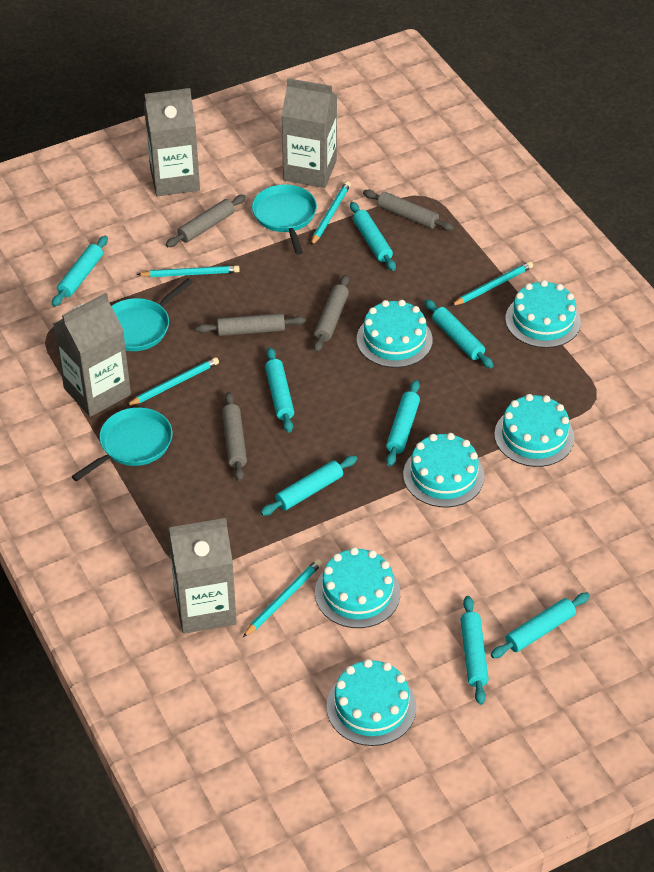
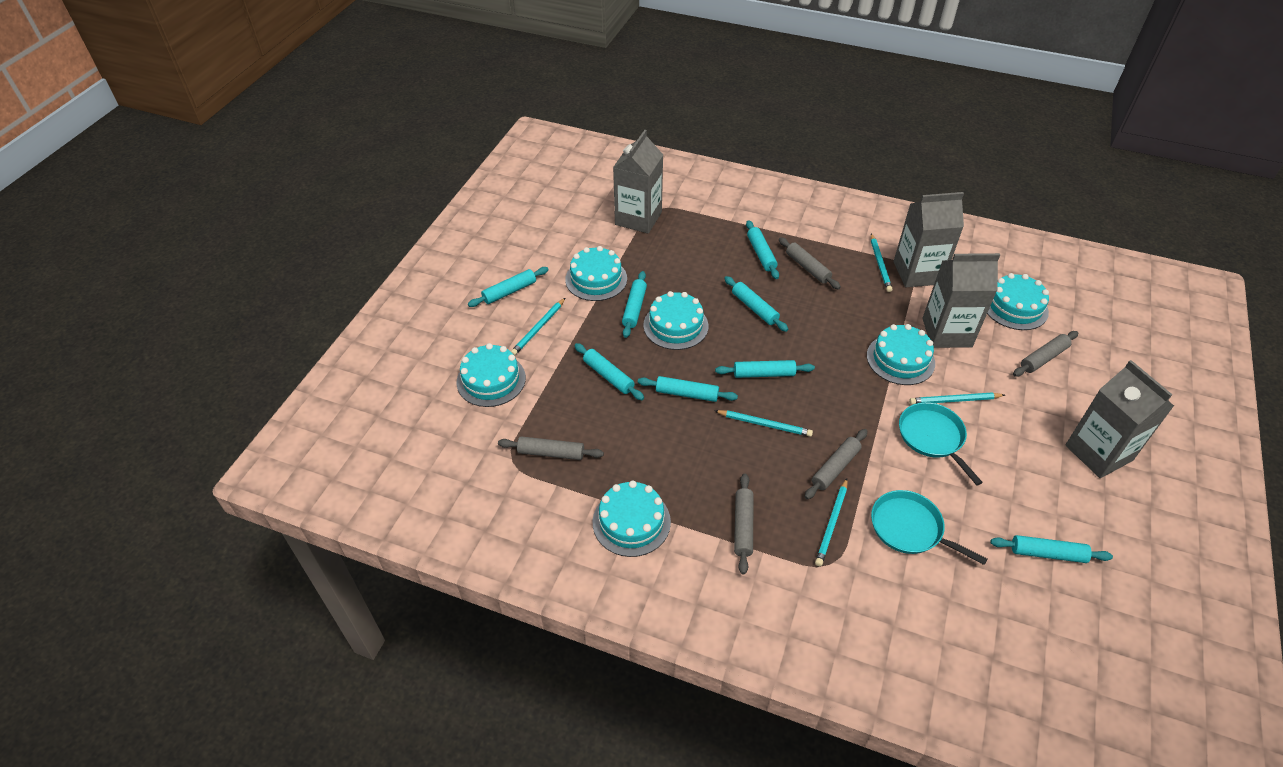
turquoise pan: [71,407,172,481] [111,278,193,351] [252,184,317,255] = 3 -> [871,490,987,565] [899,402,983,486] = 2

